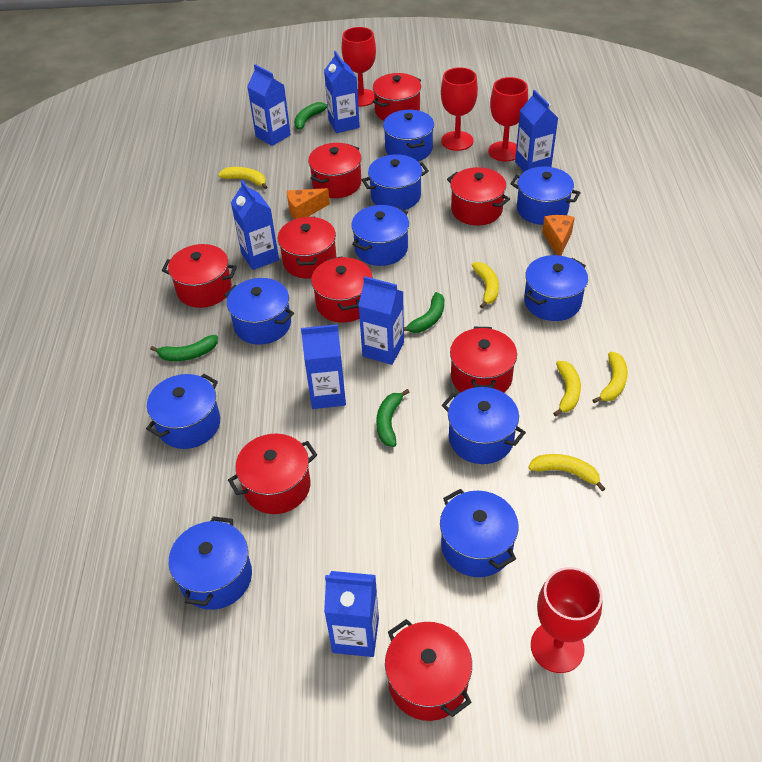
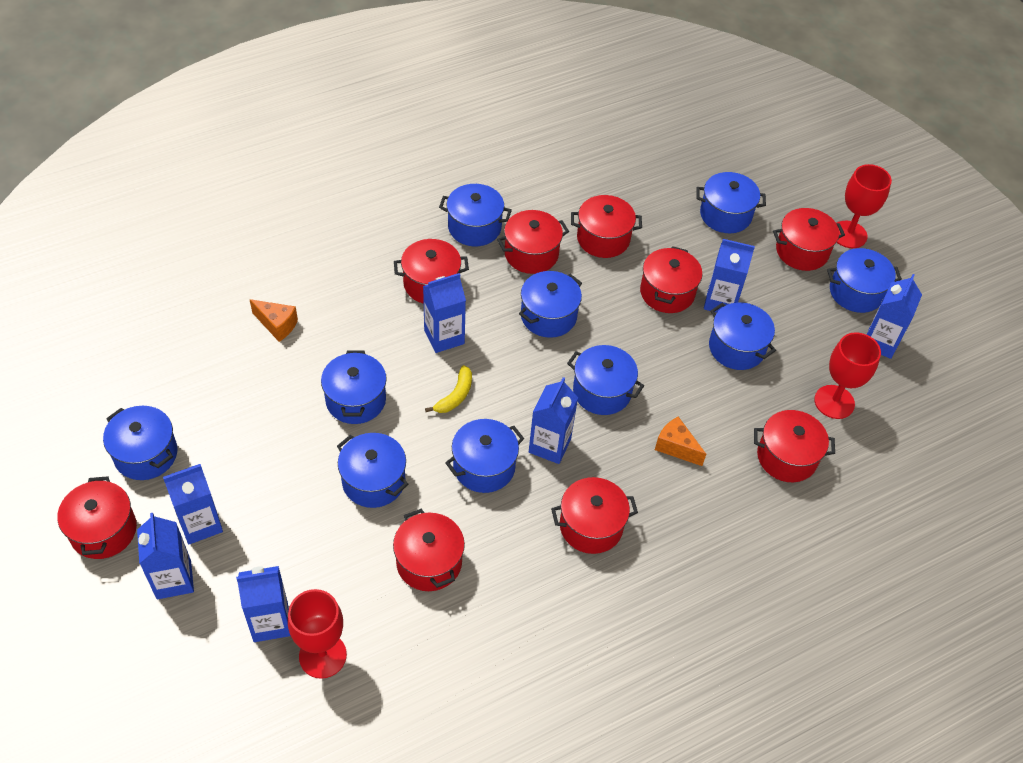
green banana: [150,335,218,361] [294,102,327,130] [376,389,409,447] [404,292,444,333] = 4 -> none = 0
red goblet: [342,27,376,107] [441,67,478,151] [488,77,528,162] [531,567,603,673] = 4 -> [288,589,347,679] [814,332,881,419] [837,164,892,248] = 3
yellow banana: [218,167,267,189] [472,262,499,309] [528,454,606,491] [553,361,581,417] [592,351,628,403] = 5 -> [425,365,472,413] = 1

